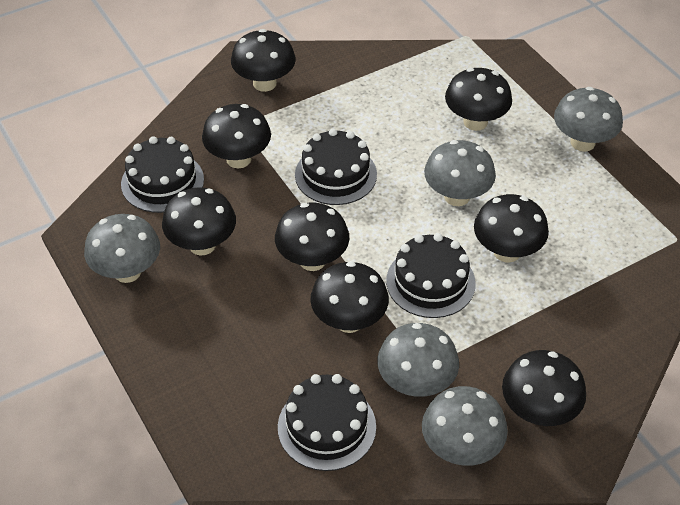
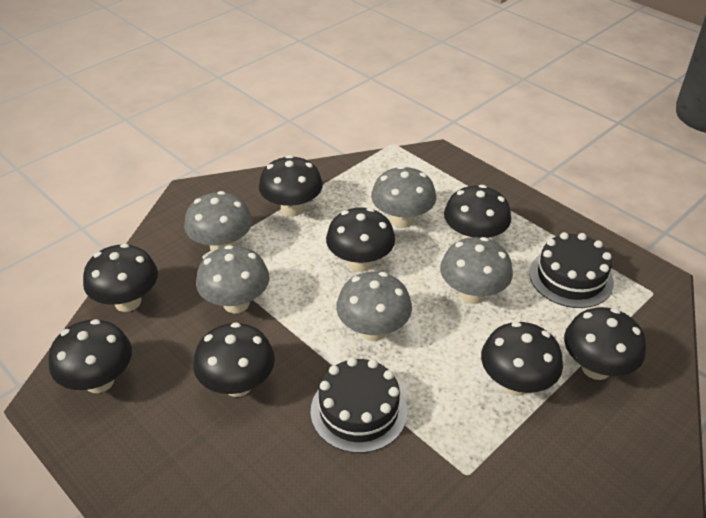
black cake: [121,136,204,213] [278,374,376,471] [295,129,377,205] [386,233,476,318] = 4 -> [311,357,408,453] [529,232,614,308] = 2

